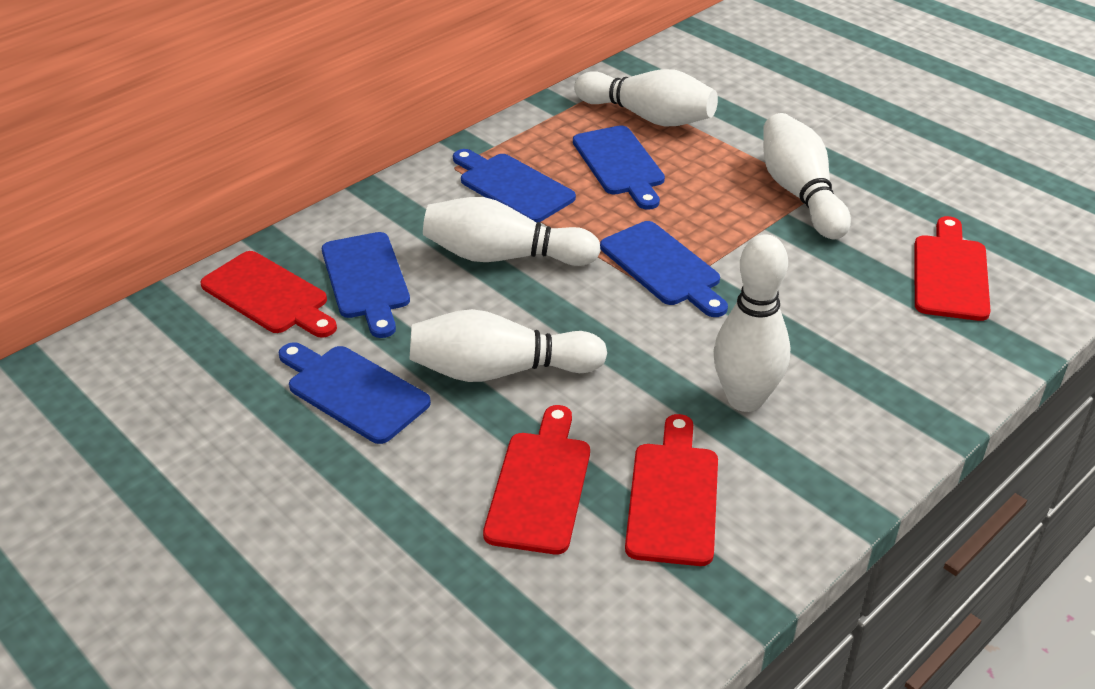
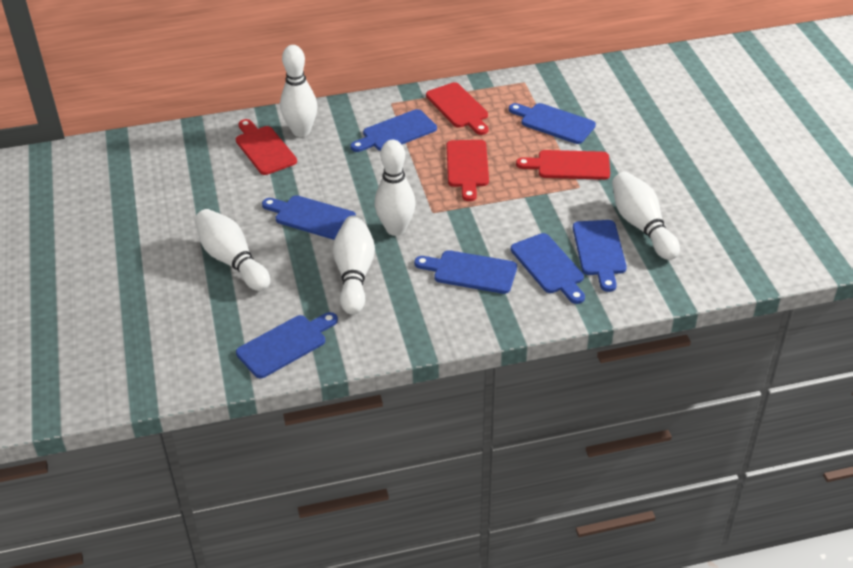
blue cutting board: [278,342,431,444] [322,232,410,338] [453,149,576,223] [573,125,665,210] [600,221,728,317] = 5 -> [236,312,338,378] [262,195,356,240] [350,109,437,152] [414,250,517,294] [509,103,596,144] [511,233,585,304] [573,220,627,292] = 7

